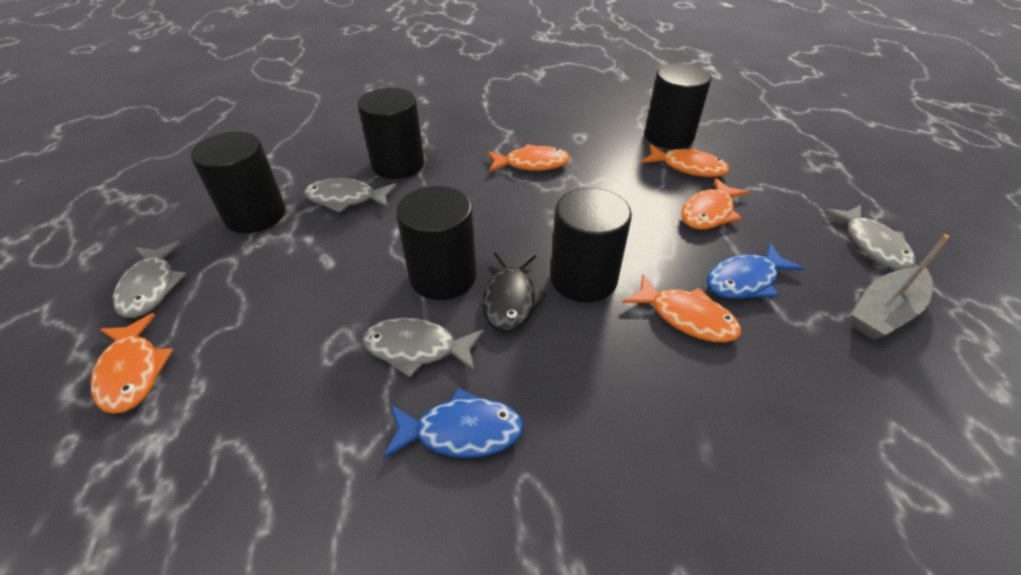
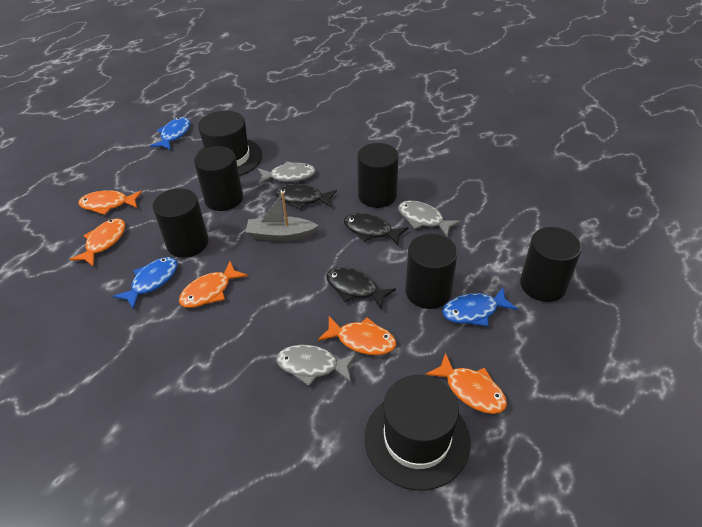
black fish: [482,252,547,332] = 1 -> [275,184,337,209] [326,267,396,310] [344,213,409,245] = 3
black hat: none = 0 -> [197,111,262,176] [365,375,470,491] = 2
blue fish: [383,388,524,458] [707,243,804,299] = 2 -> [113,257,178,310] [150,117,190,150] [442,288,518,326] = 3
grey fish: [113,241,186,318] [304,178,397,213] [362,318,484,378] [825,205,915,270] = 4 -> [258,161,316,185] [276,345,357,386] [398,200,461,236] = 3

